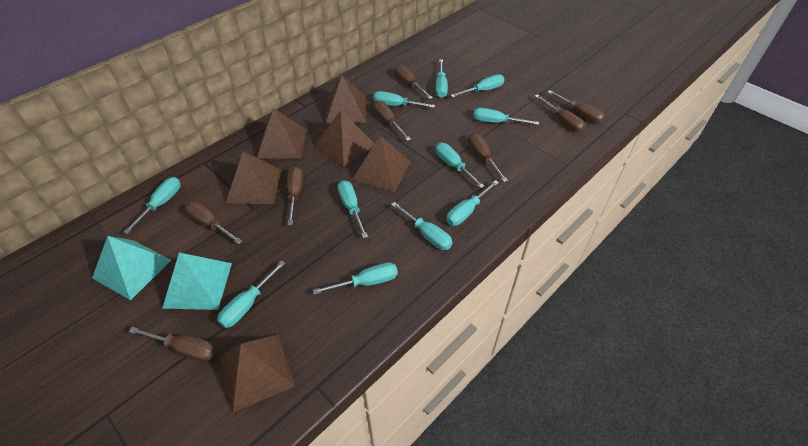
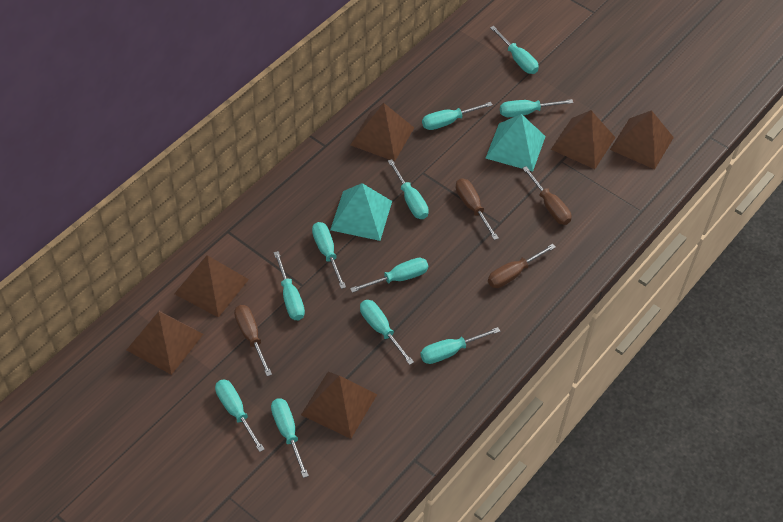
brown screwdriver: [129,327,216,362] [185,201,242,244] [287,166,303,225] [373,101,411,141] [395,65,433,99] [468,133,508,182] [535,94,586,132] [548,90,605,123] = 8 -> [234,305,272,376] [456,178,499,240] [488,244,556,288] [522,166,571,225] = 4

